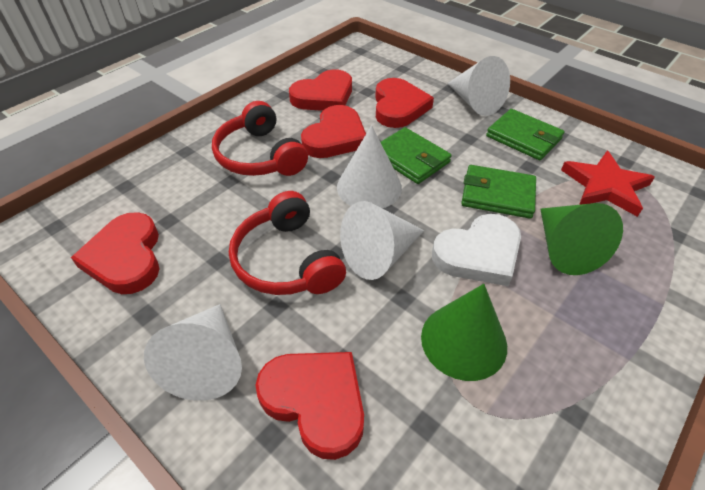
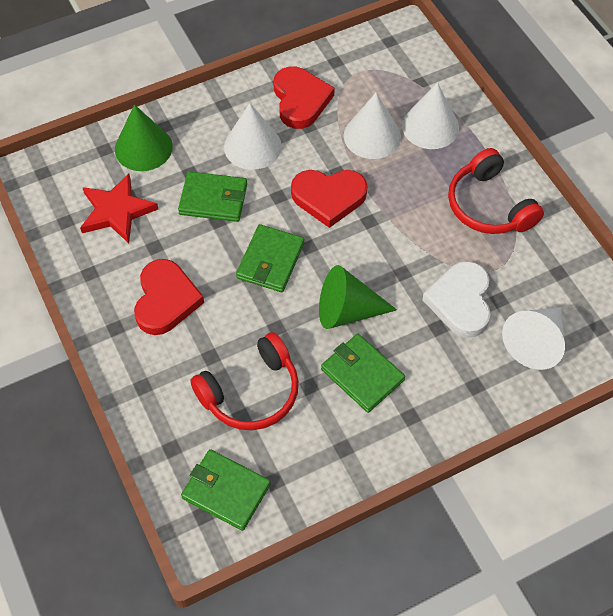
green wallet: [381,127,452,184] [461,165,536,219] [486,109,565,160] = 3 -> [178,171,247,222] [181,449,271,531] [236,224,304,292] [321,334,405,413] = 4
red heart: [71,212,160,294] [255,352,364,460] [289,70,352,111] [301,105,366,158] [375,78,434,128] = 5 -> [134,259,204,335] [274,66,335,129] [291,170,367,228] = 3

